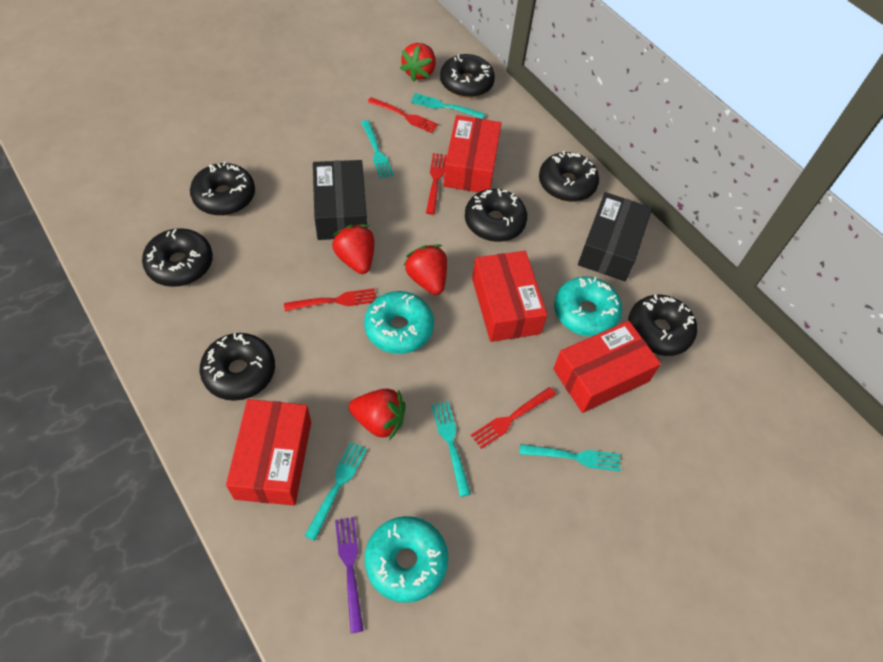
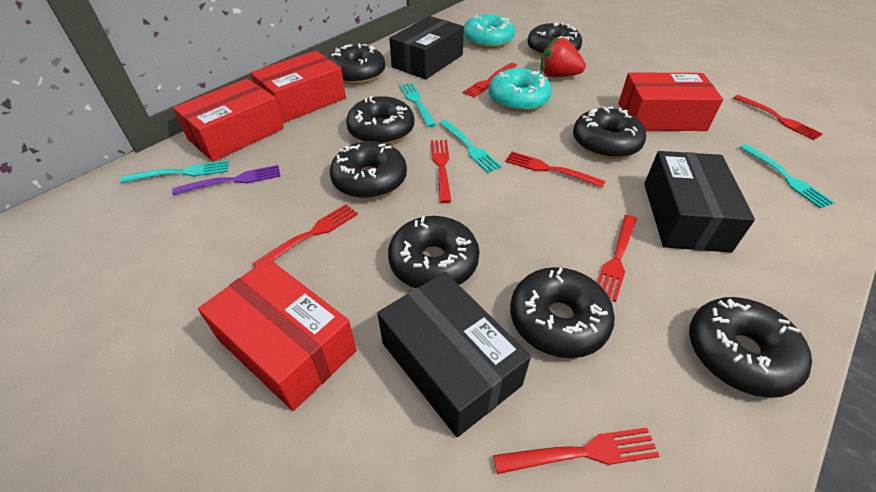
black box: [313,160,367,240] [578,192,652,281] = 2 -> [377,272,531,437] [389,16,464,79] [644,151,755,253] = 3
black donut: [142,228,213,287] [190,162,255,216] [200,333,275,401] [440,54,495,98] [465,189,527,242] [539,151,599,202] [628,295,697,356] = 7 -> [329,43,385,84] [330,141,407,199] [346,96,414,144] [388,216,480,288] [510,267,615,358] [527,22,582,56] [573,106,646,159] [689,297,812,398] = 8
red fork: [284,288,376,311] [368,97,438,133] [426,153,447,215] [471,387,556,449] = 4 -> [252,204,358,267] [431,140,451,203] [463,63,517,98] [493,427,659,474] [505,152,605,188] [597,215,637,302] [733,95,823,140] = 7
red strawberry: [332,224,374,274] [349,389,406,441] [400,43,436,82] [403,245,447,295] = 4 -> [541,37,586,77] = 1
turquoise donut: [364,291,434,354] [364,516,448,603] [554,276,622,337] = 3 -> [464,14,515,49] [489,68,552,112] = 2
turquoise fork: [305,442,367,541] [361,120,394,179] [411,93,485,119] [431,401,471,497] [520,444,620,471] = 5 -> [120,160,229,183] [399,83,436,127] [440,120,502,173] [740,144,834,208] = 4

